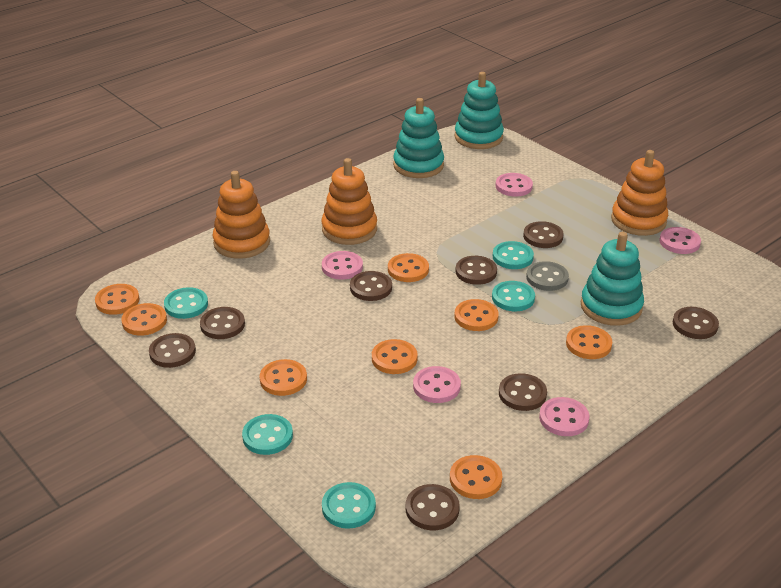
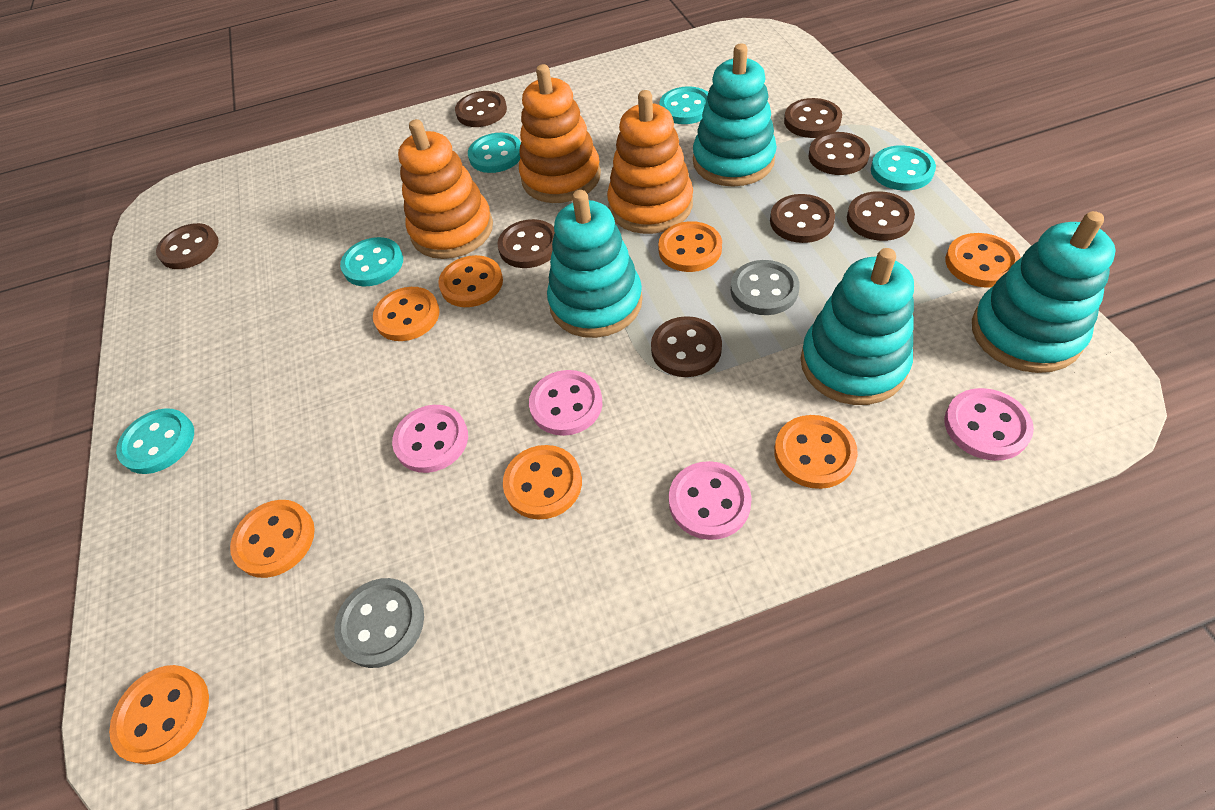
grey button: [526,261,569,291] = 1 -> [334,578,424,668] [731,260,800,315] = 2
pink button: [322,251,363,280] [413,366,461,403] [496,173,533,197] [539,397,590,436] [659,227,701,254] = 5 -> [392,405,468,473] [529,370,602,436] [669,461,752,540] [944,388,1034,461] = 4
turquoise stacking toy: [393,98,444,178] [455,72,504,149] [581,232,644,326] = 3 -> [547,190,643,338] [693,43,777,187] [801,248,914,405] [972,211,1116,373] = 4

